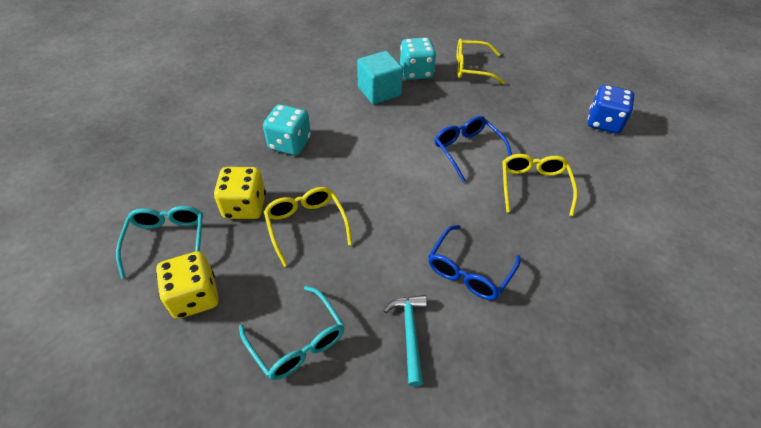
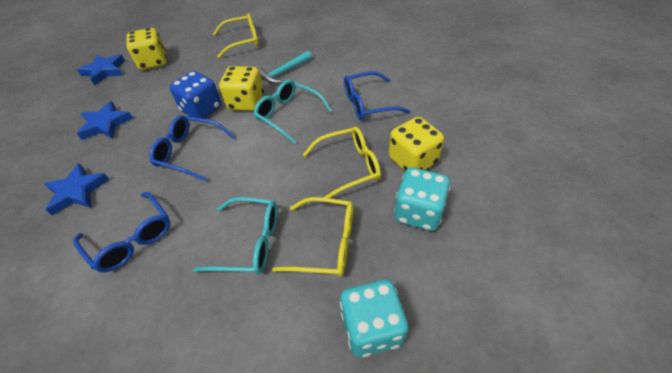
blue glasses: [428,225,521,300] [435,116,512,182] = 2 -> [73,192,170,272] [149,115,235,181] [344,71,411,120] = 3
blue star: none = 0 -> [44,163,110,215] [77,54,125,85] [77,101,133,140] = 3
turquoise cube: [357,51,403,104] = 1 -> none = 0
yellow dice: [156,251,219,319] [214,167,266,219] = 2 -> [126,28,167,70] [219,66,264,111] [389,117,444,172] = 3

